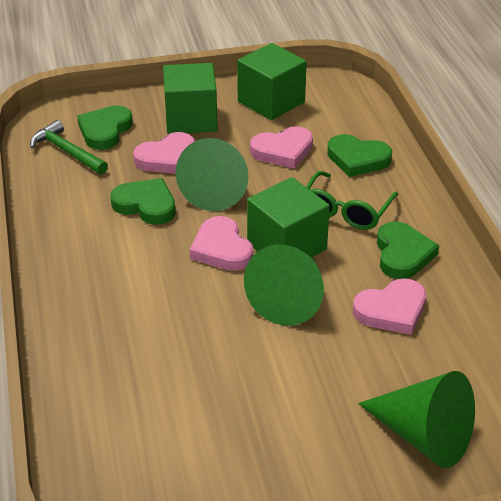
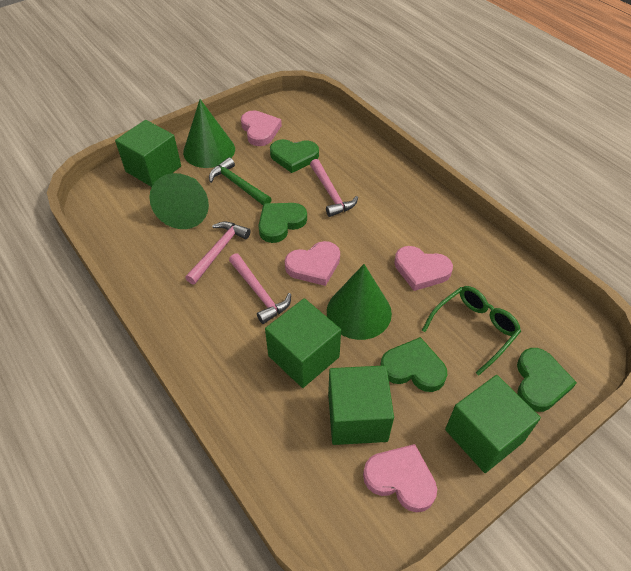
green cube: [163,63,218,134] [237,43,307,120] [247,177,330,257] = 3 -> [115,120,181,187] [265,298,341,388] [328,365,394,445] [445,375,541,473] = 4
pink hammer: none = 0 -> [185,222,251,284] [229,253,291,324] [310,159,358,217] = 3

